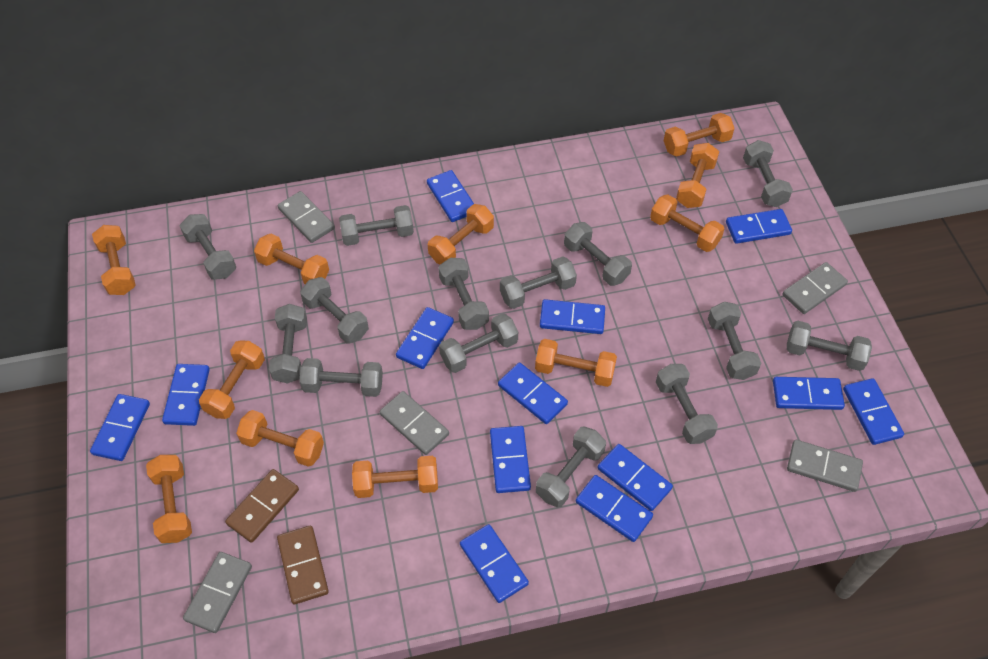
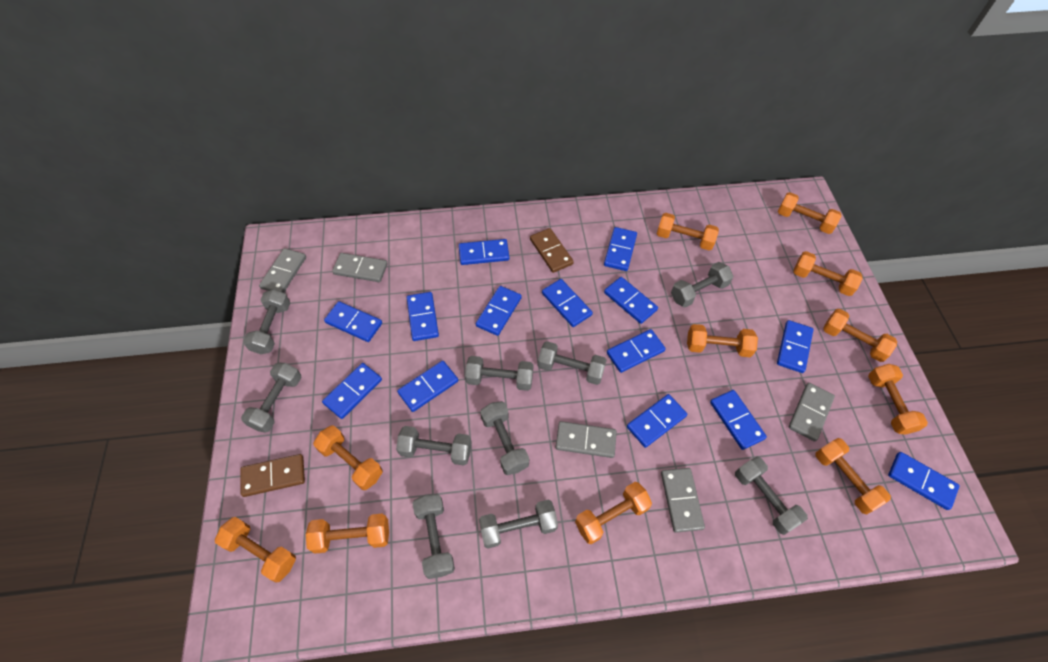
blue domino: [90,394,150,461] [162,364,210,426] [396,307,454,369] [427,170,474,222] [460,524,529,603] [490,426,531,493] [498,363,568,424] [540,299,605,334] [576,475,653,542] [597,444,673,511] [726,209,792,244] [773,377,845,410] [843,378,904,445] = 13 -> [322,363,382,419] [324,301,382,342] [397,361,458,412] [407,292,439,341] [459,239,509,265] [476,286,522,336] [542,279,593,327] [604,227,637,271] [604,277,658,324] [607,329,666,373] [627,394,687,448] [710,390,767,450] [777,320,814,373] [888,452,960,510] = 14
grey dumbbell: [180,214,236,280] [269,304,307,384] [299,358,383,397] [300,277,369,343] [339,205,414,246] [438,258,489,330] [439,313,518,373] [500,256,577,309] [536,426,606,508] [564,222,632,286] [656,364,718,444] [708,302,761,380] [743,140,793,207] [787,321,872,371] = 14 -> [241,363,302,433] [243,289,290,354] [396,426,472,466] [413,494,455,579] [465,356,534,391] [479,500,558,548] [480,401,529,475] [538,341,607,385] [671,262,734,308] [735,457,808,535] = 10

